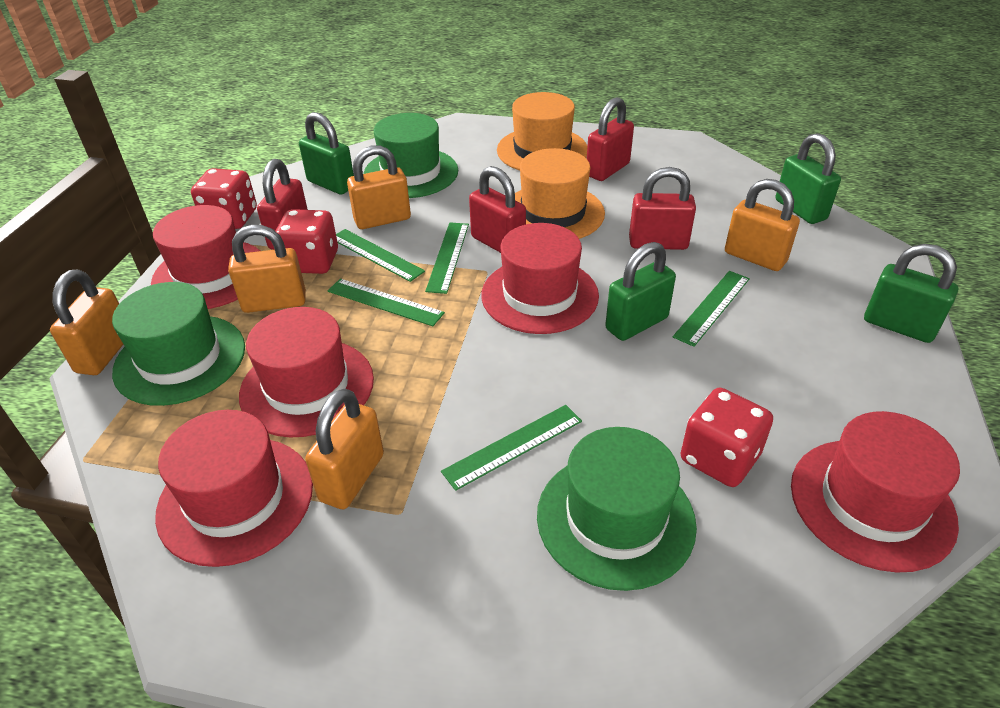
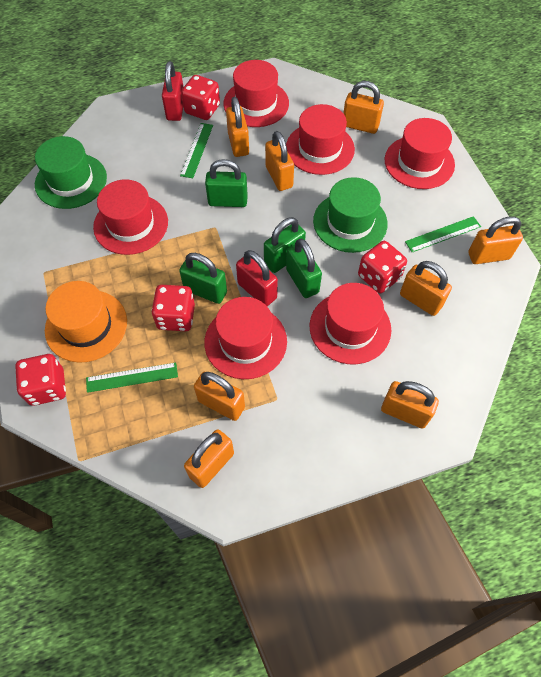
green hat: [112,282,245,406] [363,113,458,198] [537,427,697,591] = 3 -> [35,136,107,209] [313,177,388,253] = 2
green ruler: [328,279,445,326] [336,229,425,282] [425,222,469,294] [441,405,582,491] [673,271,750,347] = 5 -> [86,362,178,393] [180,123,213,178] [405,216,481,252] = 3
orange hat: [497,92,587,170] [515,148,605,239] = 2 -> [45,281,127,363] = 1
orange padlock: [50,270,123,375] [228,225,306,313] [305,388,384,509] [347,145,411,229] [725,179,800,271] = 5 -> [184,429,234,488] [194,372,245,421] [226,97,249,157] [265,131,294,191] [343,81,384,134] [381,381,439,429] [400,261,452,316] [468,216,523,264] = 8
red dice: [191,168,257,229] [276,209,338,274] [681,388,773,487] = 3 -> [15,354,66,406] [152,285,195,331] [181,75,220,120] [358,241,407,293] = 4
red hat: [151,205,260,309] [155,410,313,567] [239,307,374,438] [481,223,599,334] [791,411,960,573] = 5 -> [93,179,168,255] [204,297,287,379] [223,60,289,127] [286,104,355,175] [310,283,391,364] [385,118,455,189] = 6
red padlock: [257,159,308,250] [469,166,526,253] [587,97,634,181] [629,167,696,250] = 4 -> [162,61,183,121] [236,250,278,306] = 2

